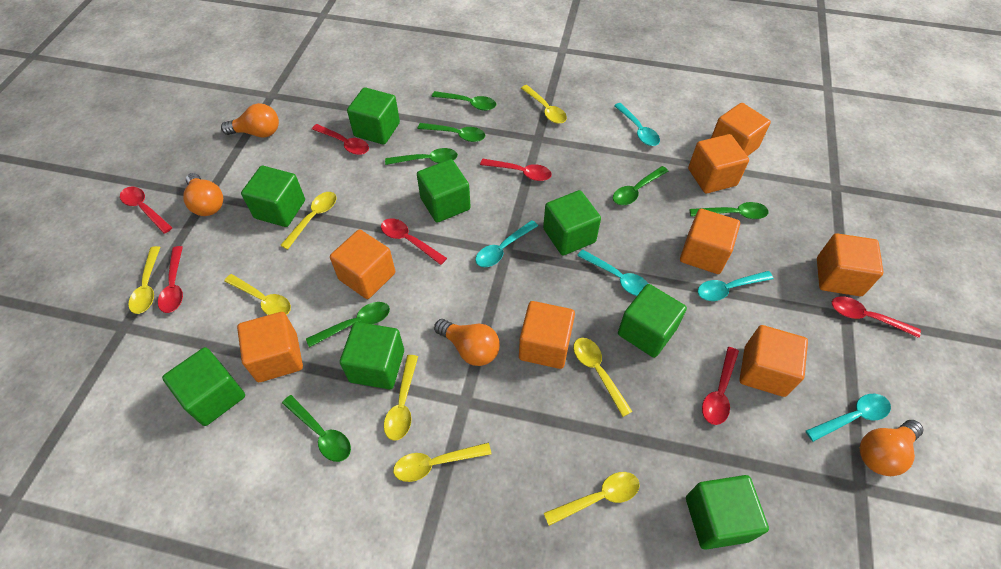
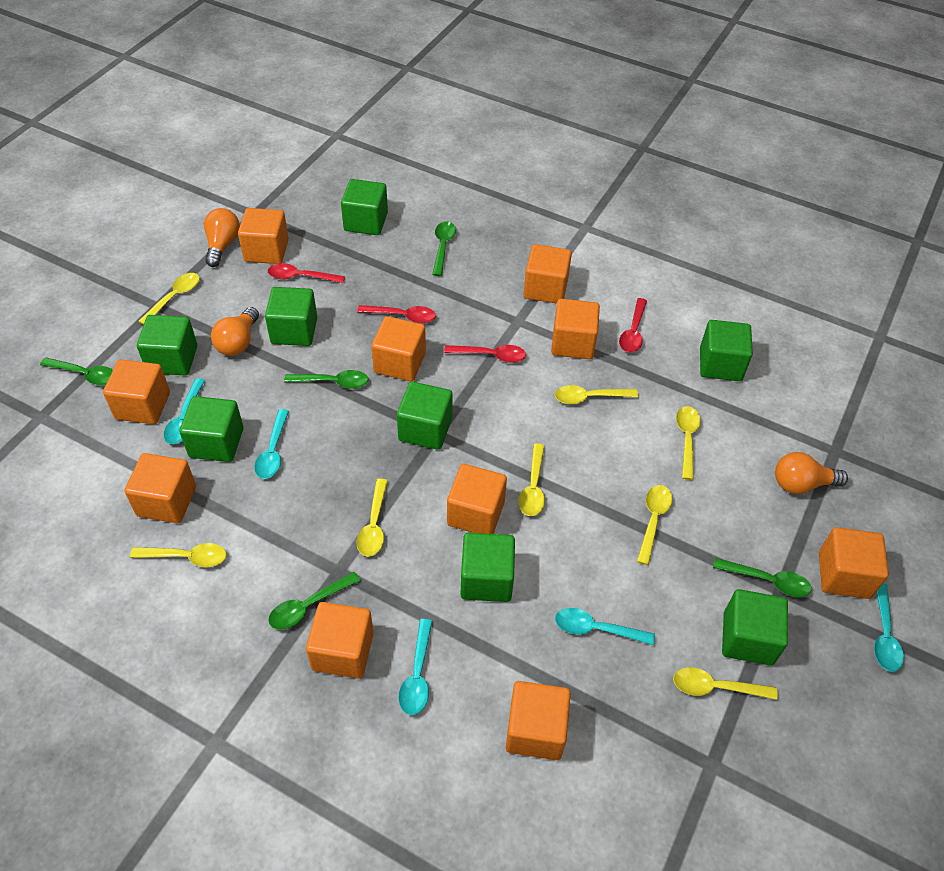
green spoon: [282,395,351,462] [306,302,390,347] [385,148,458,165] [418,123,485,142] [432,91,496,111] [613,166,668,205] [689,202,768,219] = 7 -> [40,358,113,385] [269,572,360,629] [284,370,368,389] [432,221,456,276] [713,558,811,597] = 5
orange cube: [237,312,303,382] [330,229,395,299] [519,301,575,369] [680,209,740,274] [688,134,749,193] [711,103,771,156] [740,325,808,397] [817,233,884,296] = 8 -> [103,359,170,424] [124,453,196,523] [238,208,289,264] [306,602,374,678] [371,316,426,381] [447,464,507,534] [506,681,571,760] [524,244,572,304] [551,299,600,359] [819,527,889,599] = 10
orange light bulb: [183,173,223,216] [221,103,279,137] [434,319,500,366] [860,420,923,476] = 4 -> [204,208,240,267] [211,307,259,356] [775,452,848,494] = 3
red spoon: [120,186,172,234] [158,246,183,313] [312,124,369,155] [381,219,447,265] [480,159,552,181] [702,347,739,425] [832,296,921,338] = 7 -> [268,263,345,283] [357,305,436,323] [444,345,526,363] [619,298,647,353] = 4

